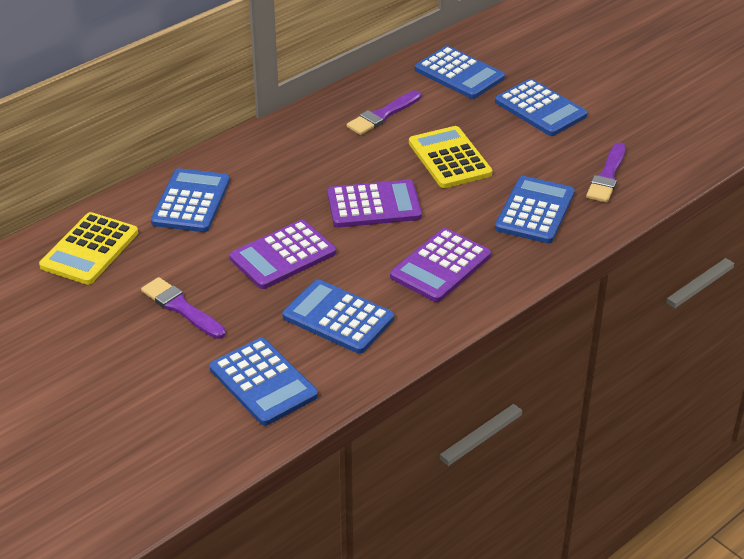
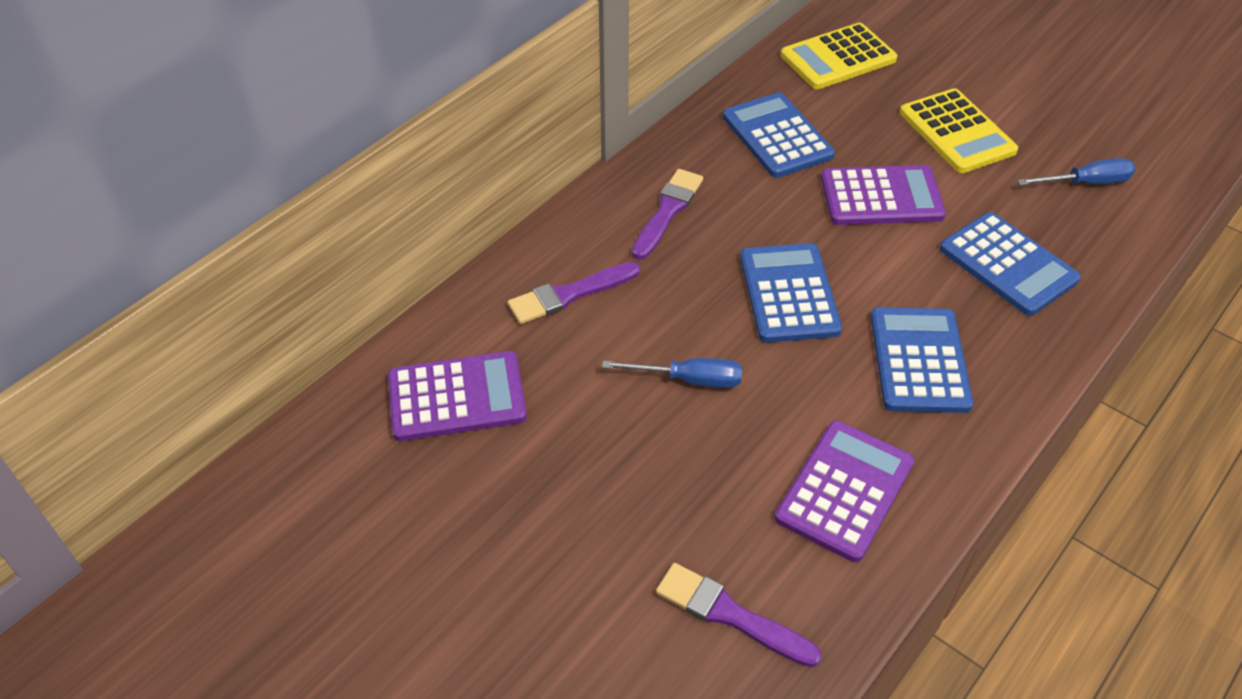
blue calculator: [151,168,230,232] [209,338,318,426] [282,279,394,354] [415,46,505,99] [495,79,588,136] [495,176,575,243] = 6 -> [723,92,835,178] [740,243,842,343] [871,307,973,413] [940,212,1081,316] = 4
blue screwdriver: none = 0 -> [602,358,742,388] [1018,158,1136,185] = 2

